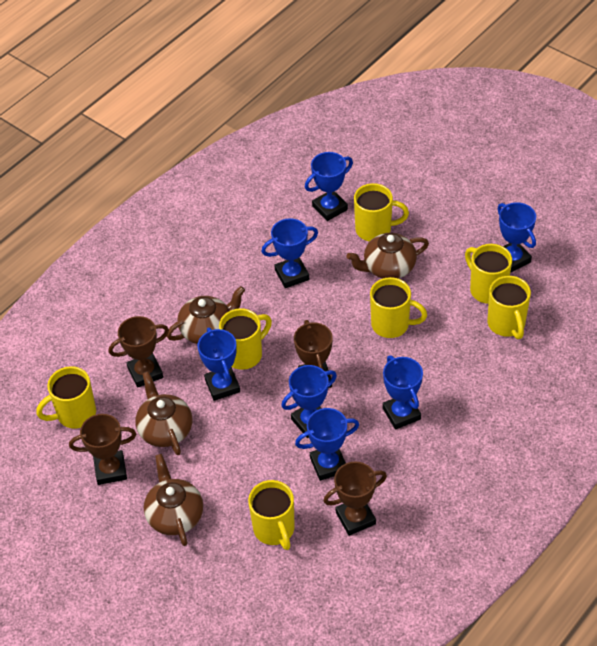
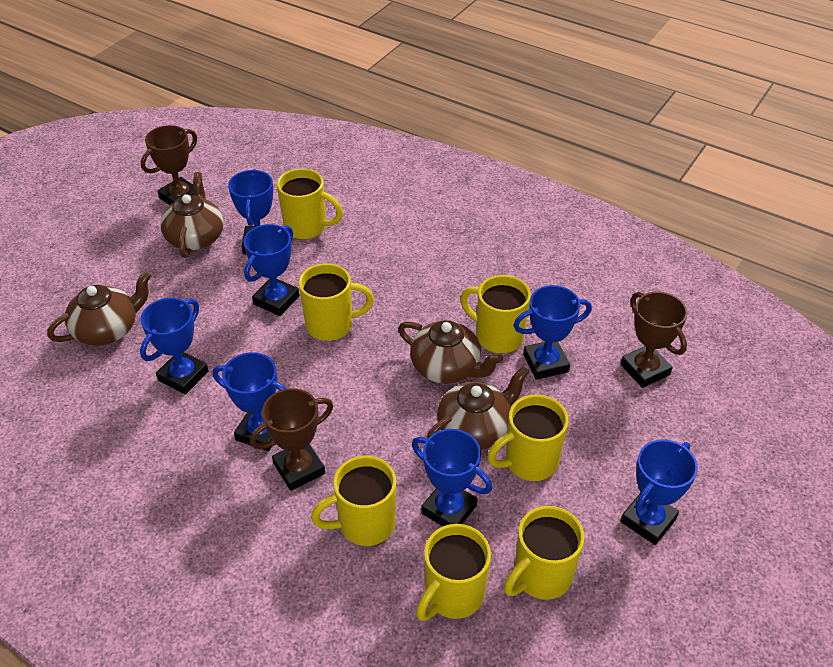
brown trophy: [69,414,136,485] [109,316,169,388] [294,320,333,388] [323,461,387,536] = 4 -> [141,125,197,205] [250,388,333,491] [620,292,688,388] = 3

